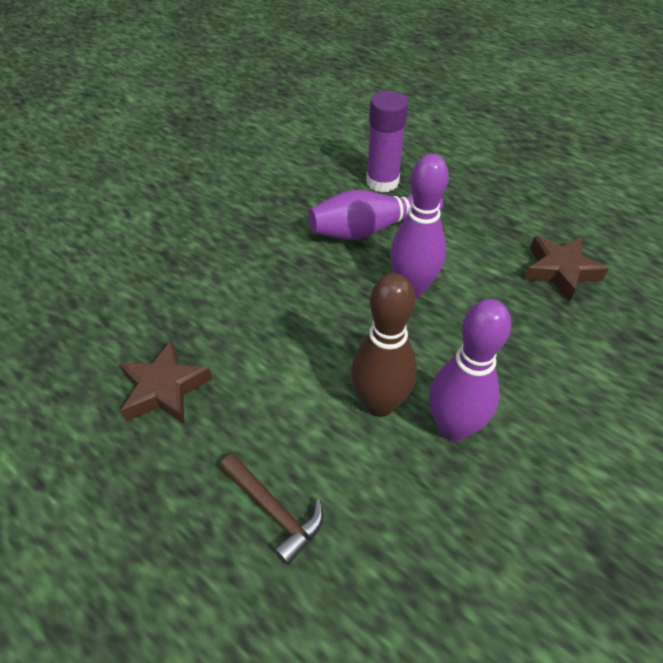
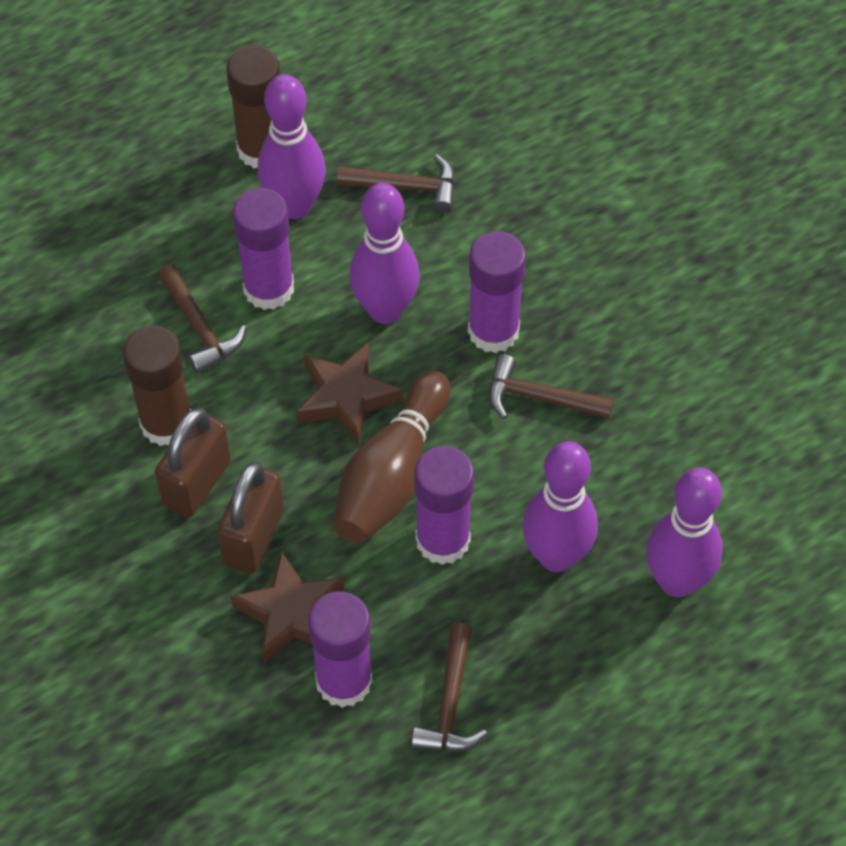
brown glue stick: none = 0 -> [122,326,191,446] [226,45,280,169] = 2
brown hammer: [220,454,324,565] = 1 -> [158,264,246,373] [337,154,455,212] [411,623,487,751] [489,354,614,419] = 4
brown padlock: none = 0 -> [155,408,231,518] [217,462,284,574] = 2
purple bowling pin: [308,190,443,240] [390,154,449,298] [429,299,511,442] = 3 -> [258,74,326,219] [349,183,420,324] [523,441,598,572] [646,468,723,597] = 4
purple glue stick: [366,91,408,192] = 1 -> [232,188,294,310] [308,592,373,708] [414,446,474,565] [468,231,526,353] = 4

